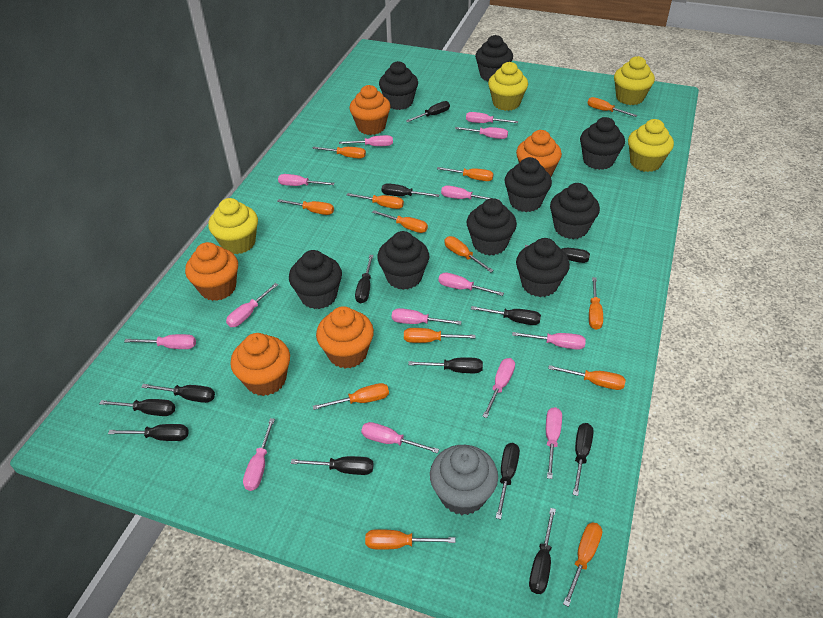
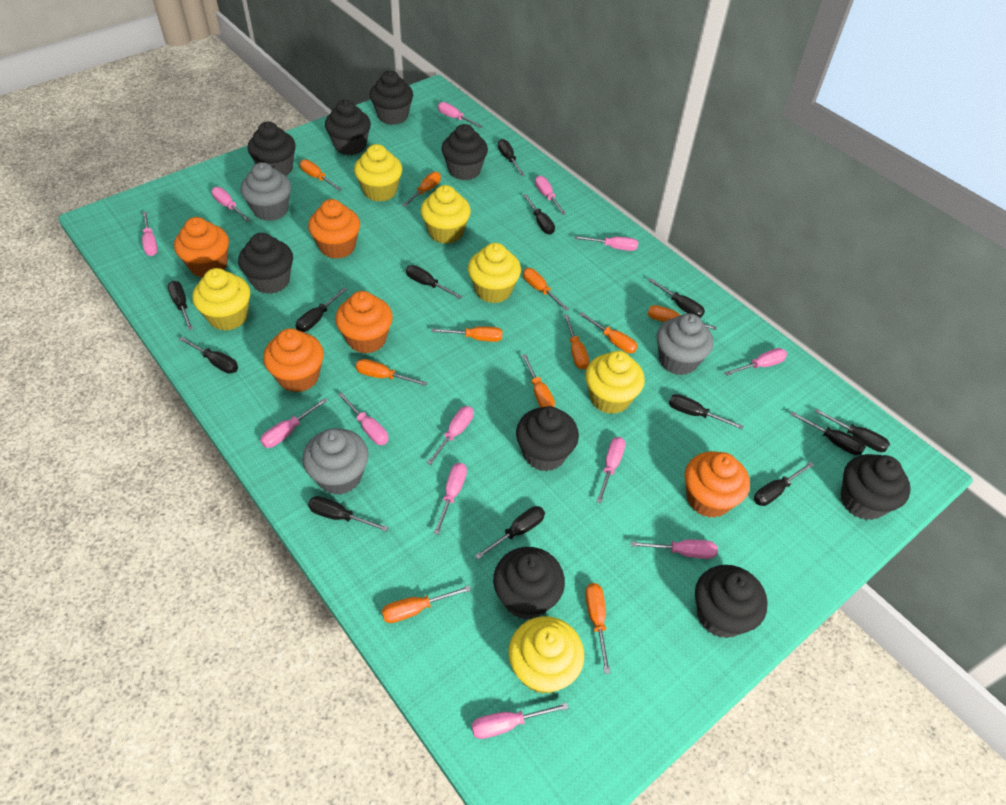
grey cupcake: [430,445,498,515] = 1 -> [241,162,291,221] [302,428,369,495] [656,313,713,375] = 3
orange screwdriver: [277,199,334,215] [312,147,366,159] [313,383,389,410] [346,193,404,209] [365,529,456,550] [372,210,428,233] [404,328,476,343] [437,167,494,181] [444,236,494,272] [548,365,626,390] [563,522,602,607] [587,97,637,117] [589,277,603,330] = 13 -> [300,159,342,191] [356,359,427,386] [382,585,471,623] [402,172,441,207] [431,326,503,342] [522,354,555,408] [523,268,569,311] [564,315,589,370] [579,312,638,353] [585,583,610,674] [648,305,717,330] = 11
pink screwdriver: [124,334,196,349] [226,283,279,327] [243,418,275,491] [278,174,335,186] [339,135,393,146] [361,422,439,454] [392,308,462,325] [438,273,504,296] [441,185,500,200] [455,127,508,139] [466,112,518,123] [482,358,515,418] [512,332,586,350] [546,407,562,479] = 14 -> [142,212,158,256] [211,187,250,222] [260,398,327,448] [338,393,388,445] [427,406,474,465] [434,463,467,535] [438,102,482,128] [472,703,569,739] [535,176,566,215] [574,236,638,251] [596,437,626,503] [631,540,718,559] [724,348,787,376] = 13
yellow cupcake: [208,198,258,254] [488,62,528,111] [614,56,655,105] [628,119,674,172] = 4 -> [192,268,250,331] [354,144,402,202] [420,185,471,244] [468,243,521,303] [508,616,584,694] [585,351,645,414] = 6

